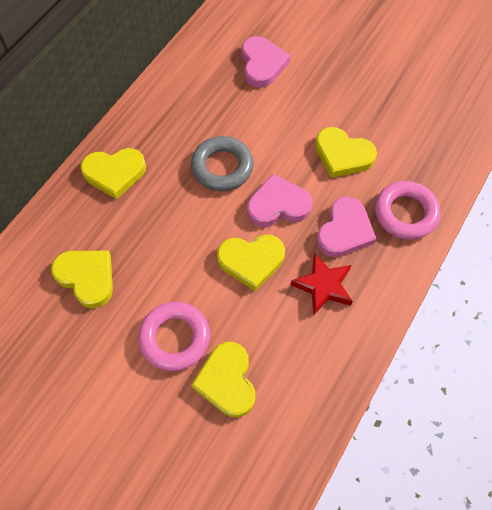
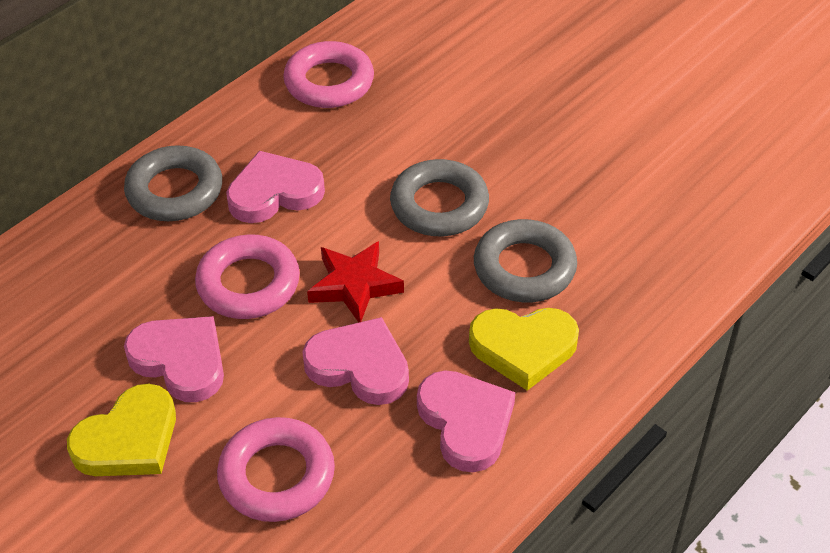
grey ring: [191,136,254,191] = 1 -> [124,145,222,221] [390,159,489,236] [474,219,577,302] = 3
pink heart: [242,36,291,88] [247,174,312,227] [317,196,376,257] = 3 -> [124,316,224,402] [226,151,325,223] [302,317,409,405] [417,370,515,472] = 4
pink ring: [138,302,210,371] [375,181,441,240] = 2 -> [195,234,300,319] [217,417,335,522] [283,41,374,108] = 3
yellow heart: [51,251,113,308] [80,148,146,199] [191,342,255,417] [217,234,285,291] [315,127,377,178] = 5 -> [67,384,176,476] [469,308,579,391] = 2

